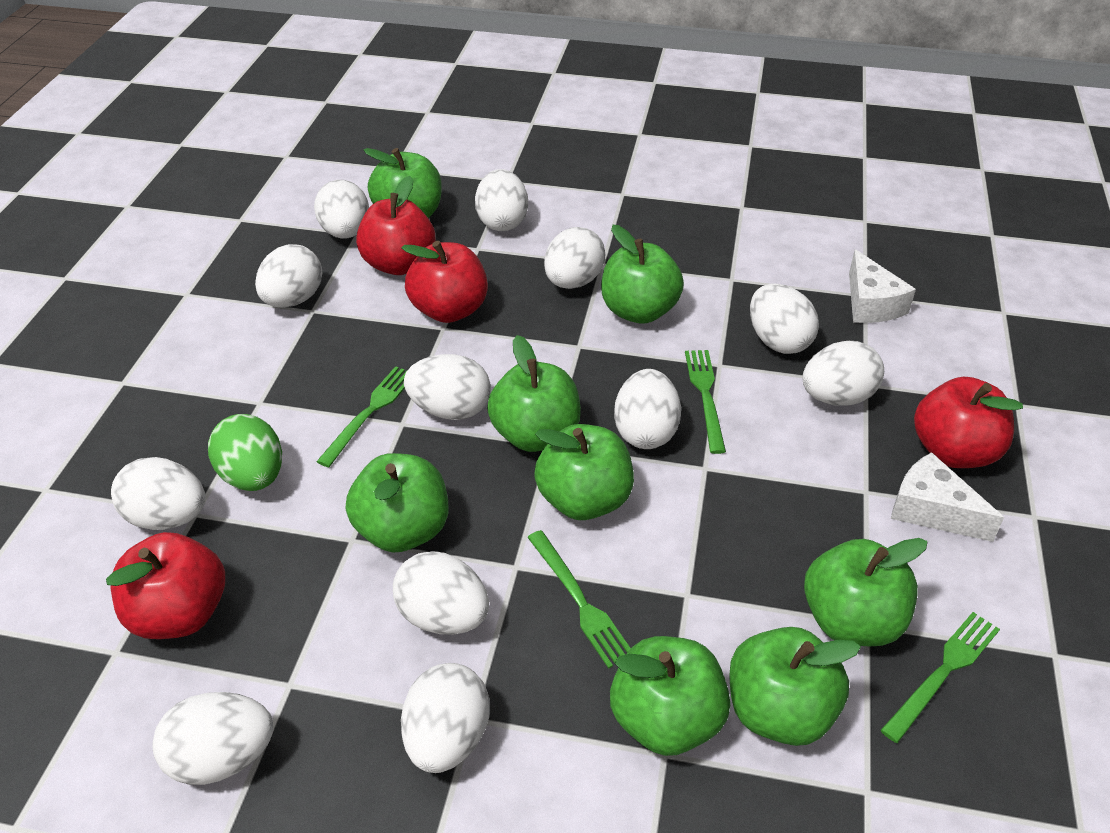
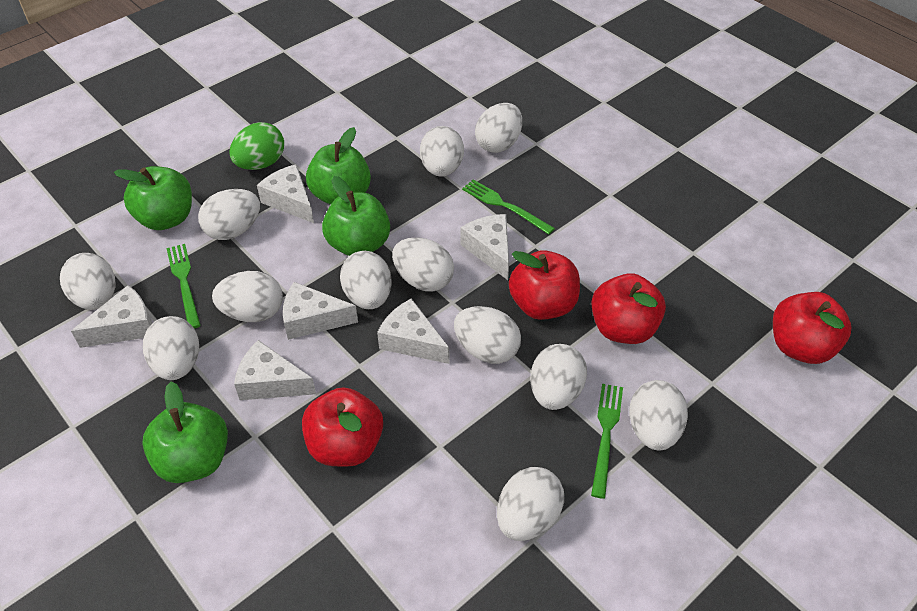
green apple: [346,453,448,552] [363,148,442,218] [487,335,581,452] [534,424,634,520] [601,225,684,324] [610,636,730,756] [729,627,861,746] [804,538,928,646] = 8 -> [114,166,192,230] [142,382,228,483] [306,127,371,205] [322,176,390,256] = 4
green fork: [316,366,407,467] [527,530,631,669] [685,350,726,454] [880,612,1000,743] = 4 -> [166,244,201,329] [462,180,555,234] [591,384,623,499] = 3
white cheese: [849,249,916,323] [891,452,1004,542] = 2 -> [71,285,152,348] [234,340,316,400] [257,164,314,223] [283,282,358,340] [377,298,450,364] [461,214,509,280] = 6

